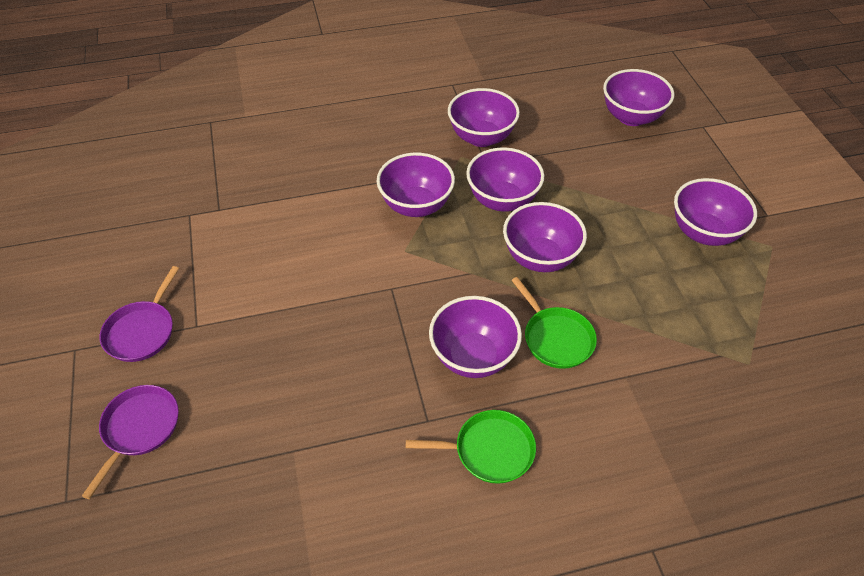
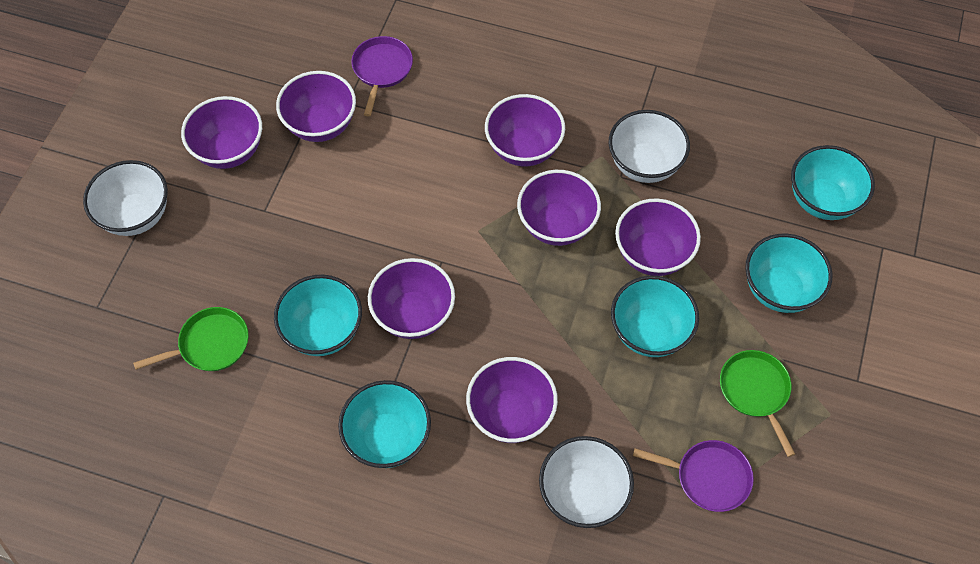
turquoise bowl: none = 0 -> [274,275,362,356] [338,380,431,468] [611,276,699,357] [745,233,832,313] [791,145,875,220] = 5
white bowl: none = 0 -> [83,160,168,236] [539,436,634,528] [609,110,690,183] = 3

